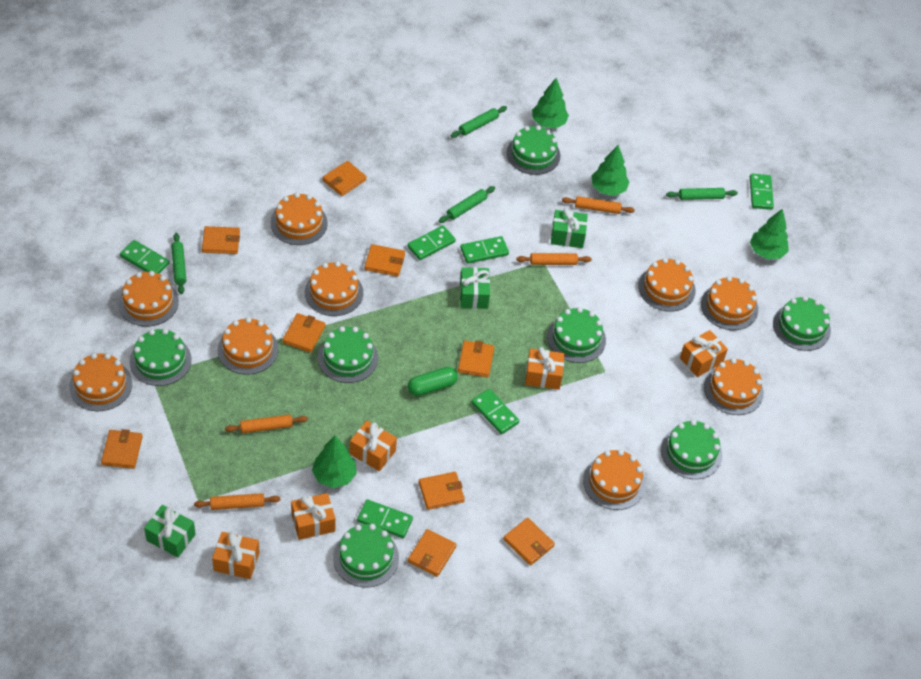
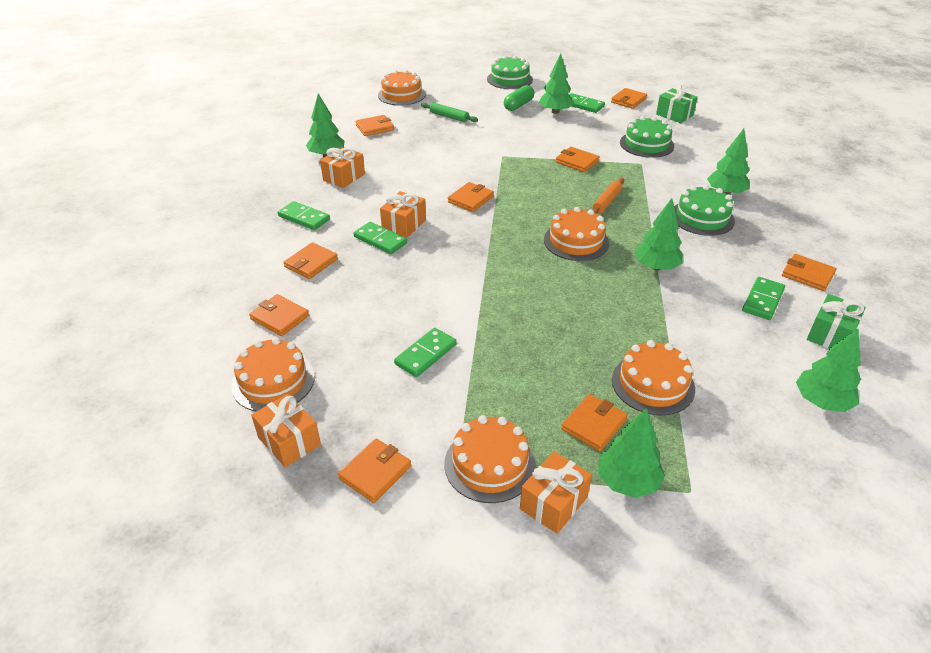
green cake: [130,329,192,386] [318,326,378,383] [333,524,399,587] [506,125,560,175] [547,307,606,363] [661,420,722,479] [773,296,831,351] = 7 -> [487,55,533,89] [620,116,674,158] [674,185,735,236] = 3
green domino: [120,240,169,274] [357,500,413,538] [407,225,456,260] [460,236,509,264] [471,389,519,434] [750,174,774,210] = 6 -> [278,201,330,230] [353,222,407,254] [394,328,457,377] [570,93,605,113] [742,277,785,320] = 5
green gift: [144,505,196,558] [460,267,490,309] [551,208,588,248] = 3 -> [656,85,698,123] [807,294,866,349] = 2
green rolling pin: [171,233,186,294] [439,186,495,223] [451,106,507,138] [666,188,738,200] = 4 -> [421,103,478,122] = 1
green tree: [312,435,357,488] [532,78,569,129] [592,145,629,196] [750,209,789,259] = 4 -> [306,93,345,157] [539,54,574,114] [598,408,665,498] [635,198,683,271] [707,129,750,195] [796,329,861,412] = 6
orange cake: [69,353,132,411] [118,271,179,327] [218,317,278,374] [271,193,328,245] [305,261,363,316] [583,450,646,510] [638,258,696,312] [701,276,758,330] [704,358,764,415] = 9 -> [231,337,315,412] [378,70,426,105] [444,415,536,503] [544,207,609,261] [612,340,695,415] = 5
orange gift: [212,532,260,579] [291,493,335,540] [350,420,397,471] [525,347,565,390] [680,330,728,377] = 5 -> [251,394,321,468] [320,147,365,188] [380,191,426,238] [520,451,592,534] = 4
orange rolling pin: [194,493,280,510] [225,414,308,433] [516,253,592,265] [562,196,635,214] = 4 -> [593,178,624,214] = 1

